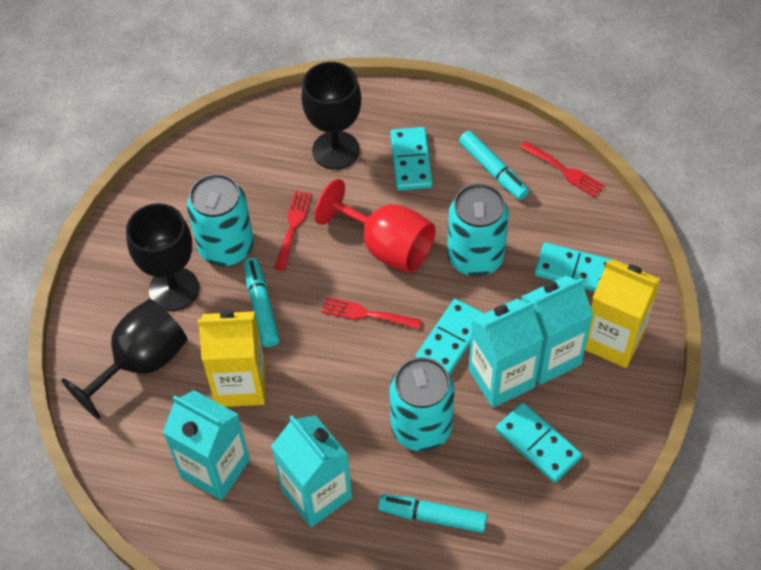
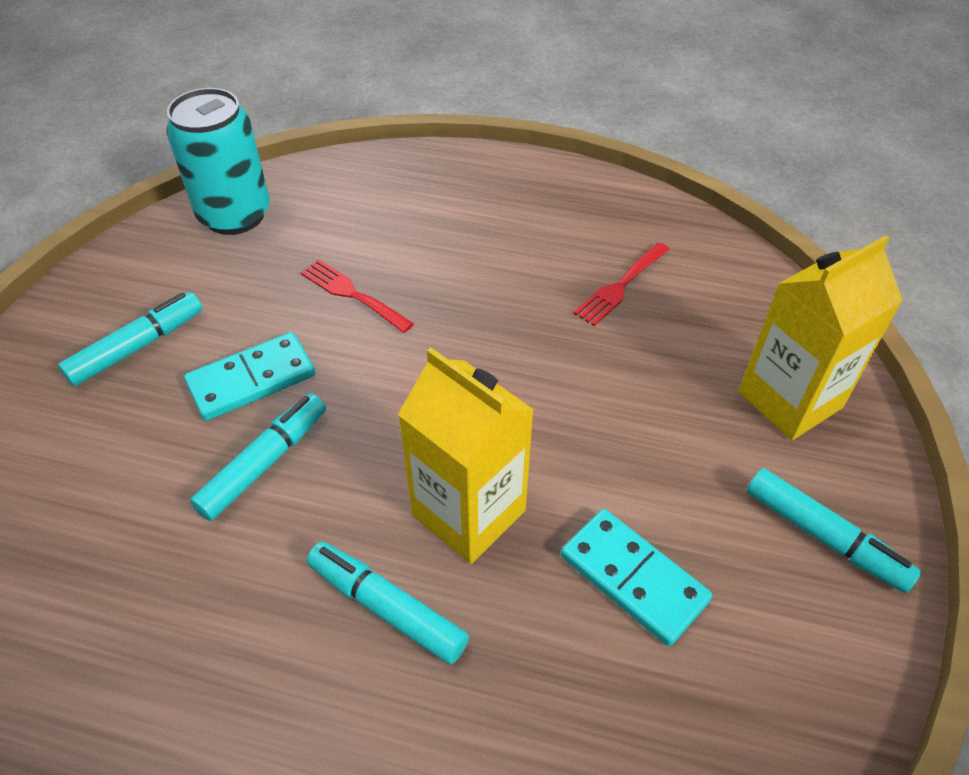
black goblet: [61,299,188,419] [126,203,199,311] [301,62,361,170] = 3 -> none = 0
red fork: [274,190,312,271] [321,297,422,329] [520,141,605,197] = 3 -> [300,260,414,333] [573,242,670,326] = 2
red goblet: [314,179,436,273] = 1 -> none = 0
turquoise can: [187,174,254,267] [389,357,455,451] [447,183,509,277] = 3 -> [167,88,270,235] = 1
turquoise carton: [163,390,250,500] [271,415,352,527] [469,299,544,408] [521,276,593,385] = 4 -> none = 0
turquoise domino: [390,127,433,191] [416,299,485,374] [496,402,582,483] [535,243,612,291] = 4 -> [184,332,315,421] [561,509,712,646] = 2
turquoise marker: [244,258,280,347] [378,494,487,533] [459,131,529,200] = 3 -> [58,292,203,386] [190,393,326,521] [307,542,469,664] [746,468,921,593] = 4

